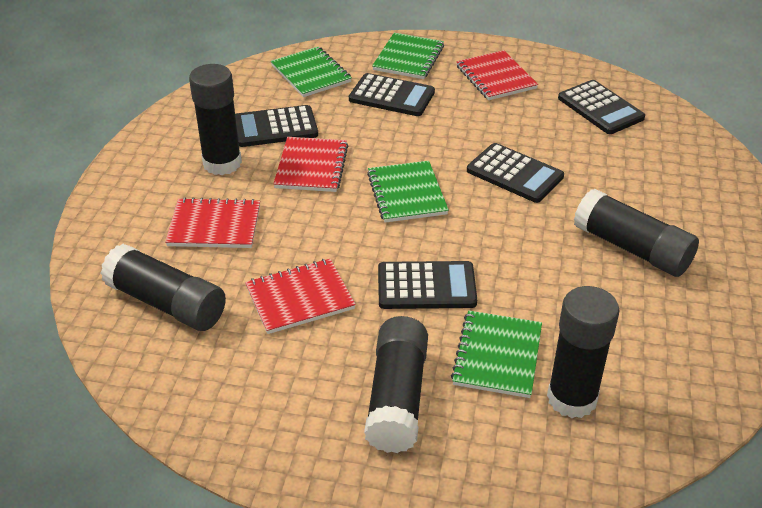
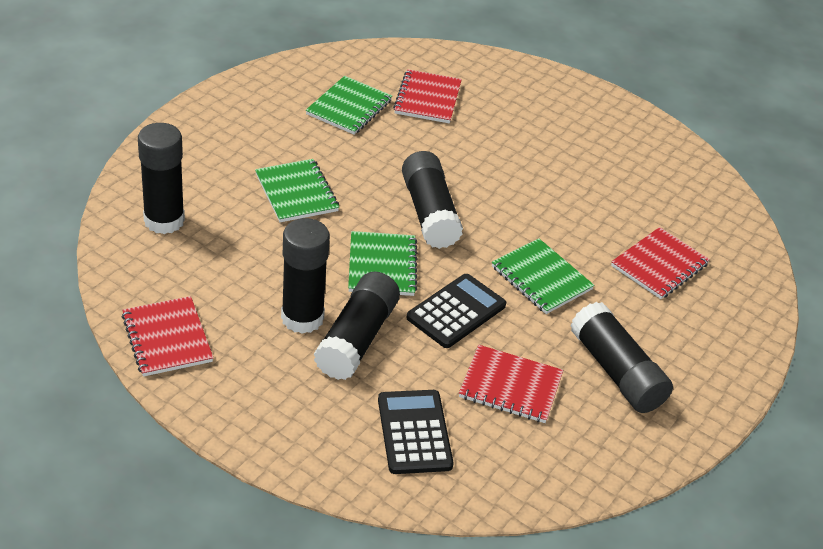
black calculator: [235,105,318,147] [349,73,435,116] [378,261,477,309] [467,143,564,203] [558,80,645,134] = 5 -> [378,390,454,474] [406,274,506,348] = 2

